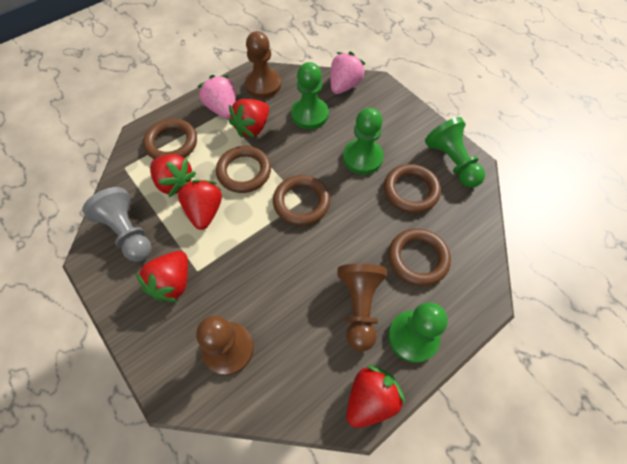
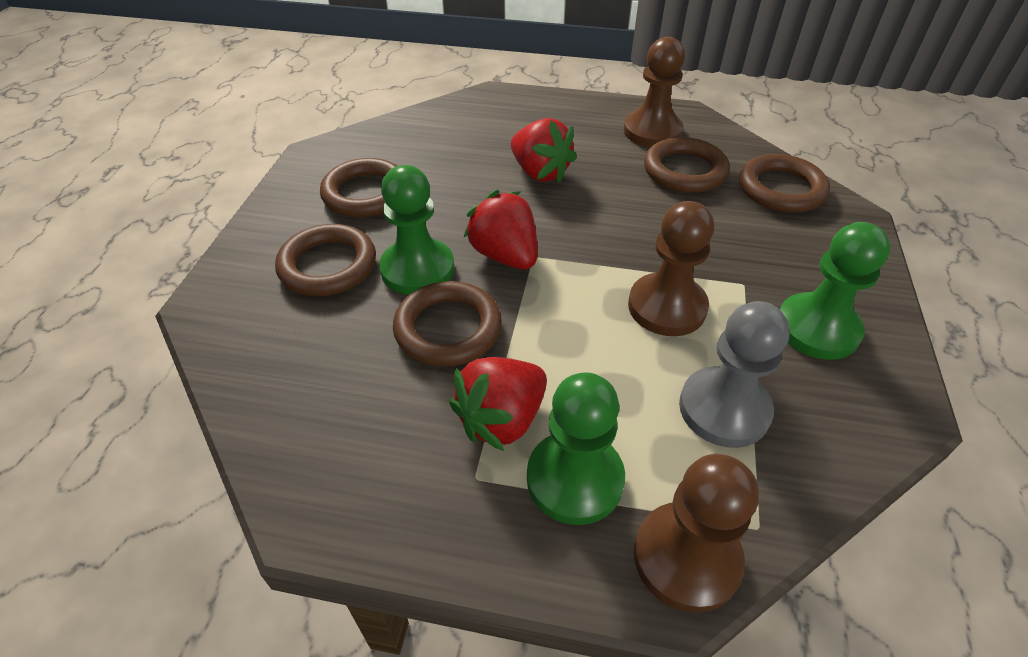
green pawn: [291,62,329,129] [343,108,384,174] [388,303,448,363] [425,117,485,188] = 4 -> [379,165,454,295] [527,372,625,525] [780,222,890,360] = 3
pink strawberry: [197,75,236,119] [330,52,365,94] = 2 -> none = 0
red strawberry: [135,251,188,302] [150,154,196,197] [177,180,222,230] [229,99,269,138] [347,365,405,428] = 5 -> [449,357,547,451] [464,190,537,270] [511,118,577,183] = 3

